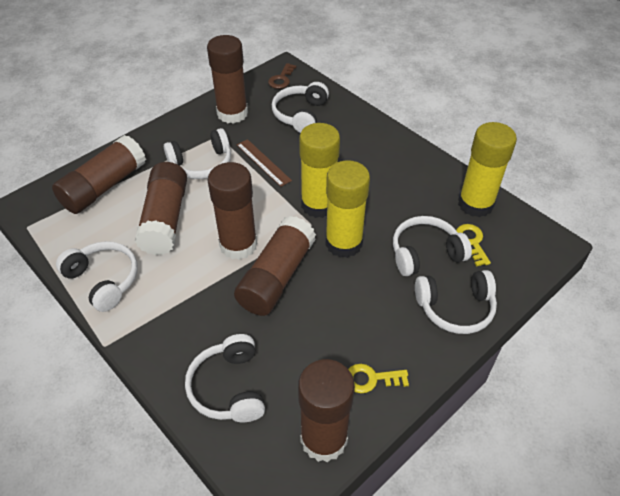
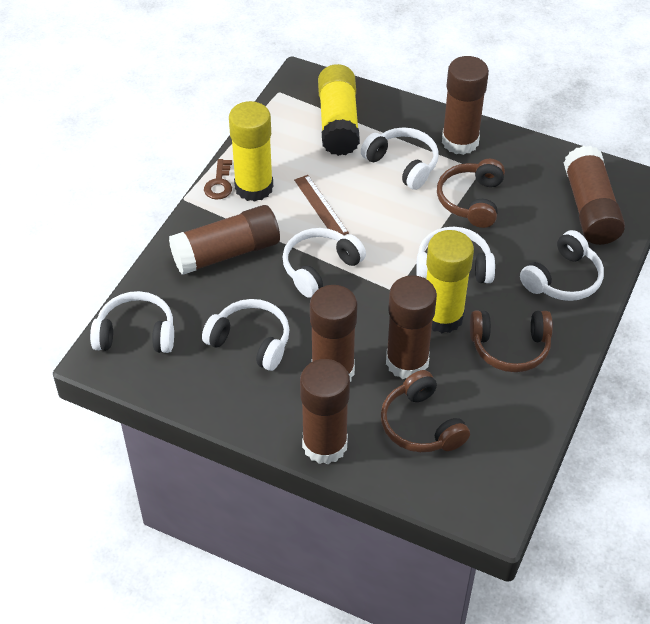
brown headphones: none = 0 -> [381,370,470,452] [437,159,505,228] [470,311,553,372] = 3
yellow key: [348,364,409,393] [456,224,491,266] = 2 -> none = 0

